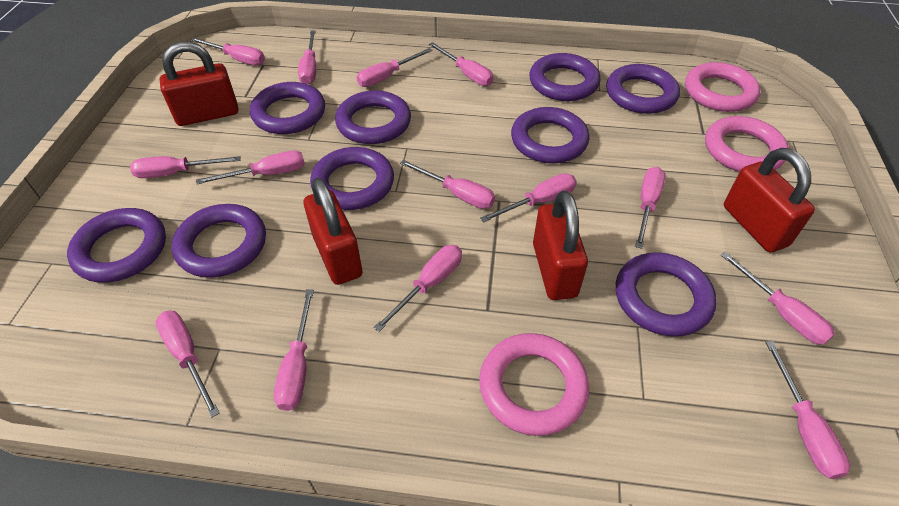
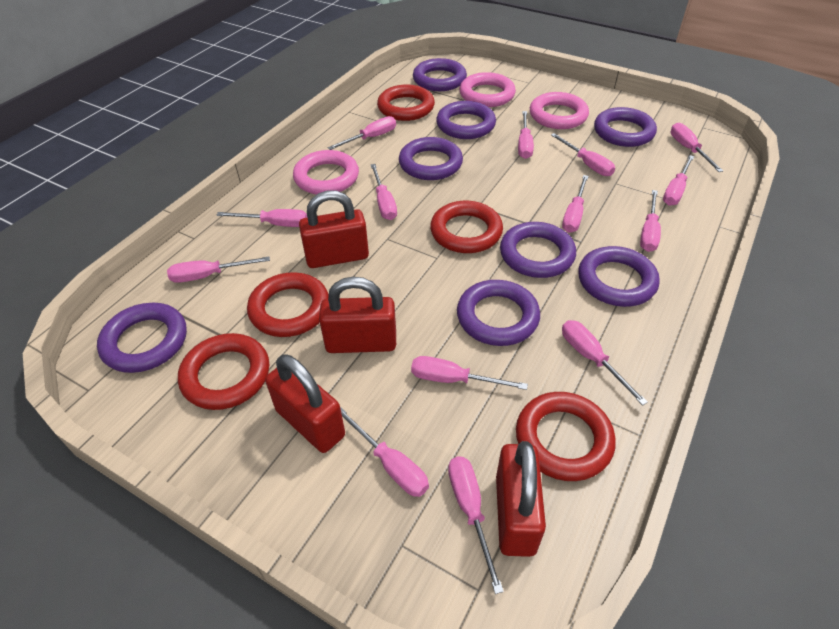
purple ring: [67,208,166,283] [172,204,266,278] [250,82,325,134] [310,147,394,210] [335,90,411,144] [511,107,590,163] [529,53,601,101] [606,64,680,114] [616,252,717,337] = 9 -> [97,303,187,373] [399,137,463,180] [413,58,467,91] [436,101,496,139] [457,280,540,346] [500,222,576,278] [578,246,660,307] [594,107,657,147] = 8
red ring: none = 0 -> [178,333,269,410] [247,272,329,337] [377,84,435,121] [430,201,503,253] [516,392,616,481] = 5

